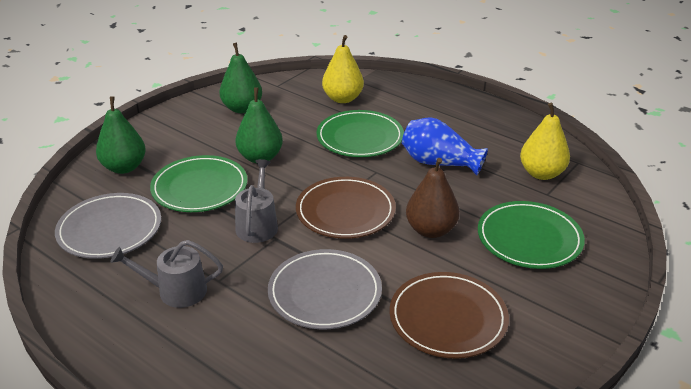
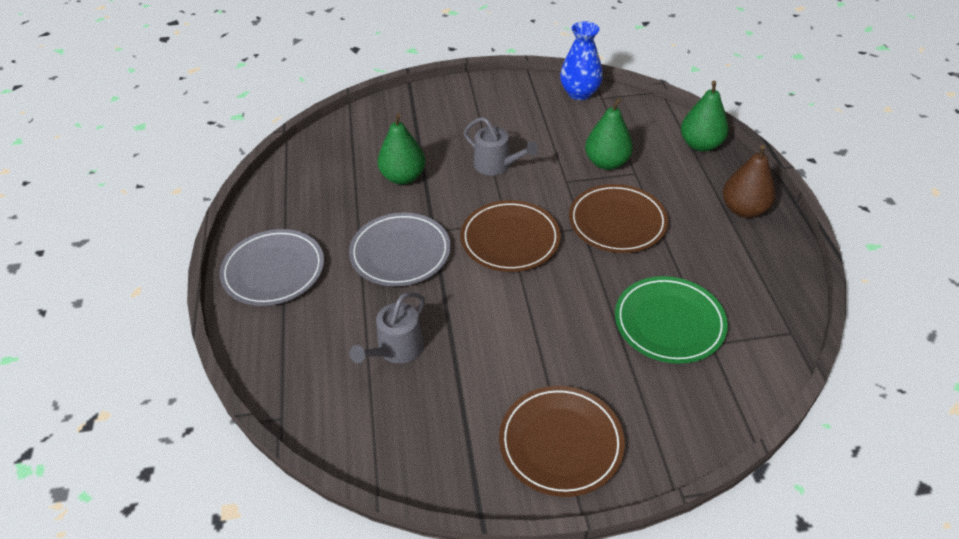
brown plate: [296,177,396,239] [390,272,509,359] = 2 -> [460,200,561,272] [499,386,625,497] [569,184,668,253] = 3
green plate: [150,155,247,212] [316,110,404,157] [478,201,585,269] = 3 -> [615,276,728,364] = 1
yellow pear: [322,35,364,103] [520,103,570,180] = 2 -> none = 0

